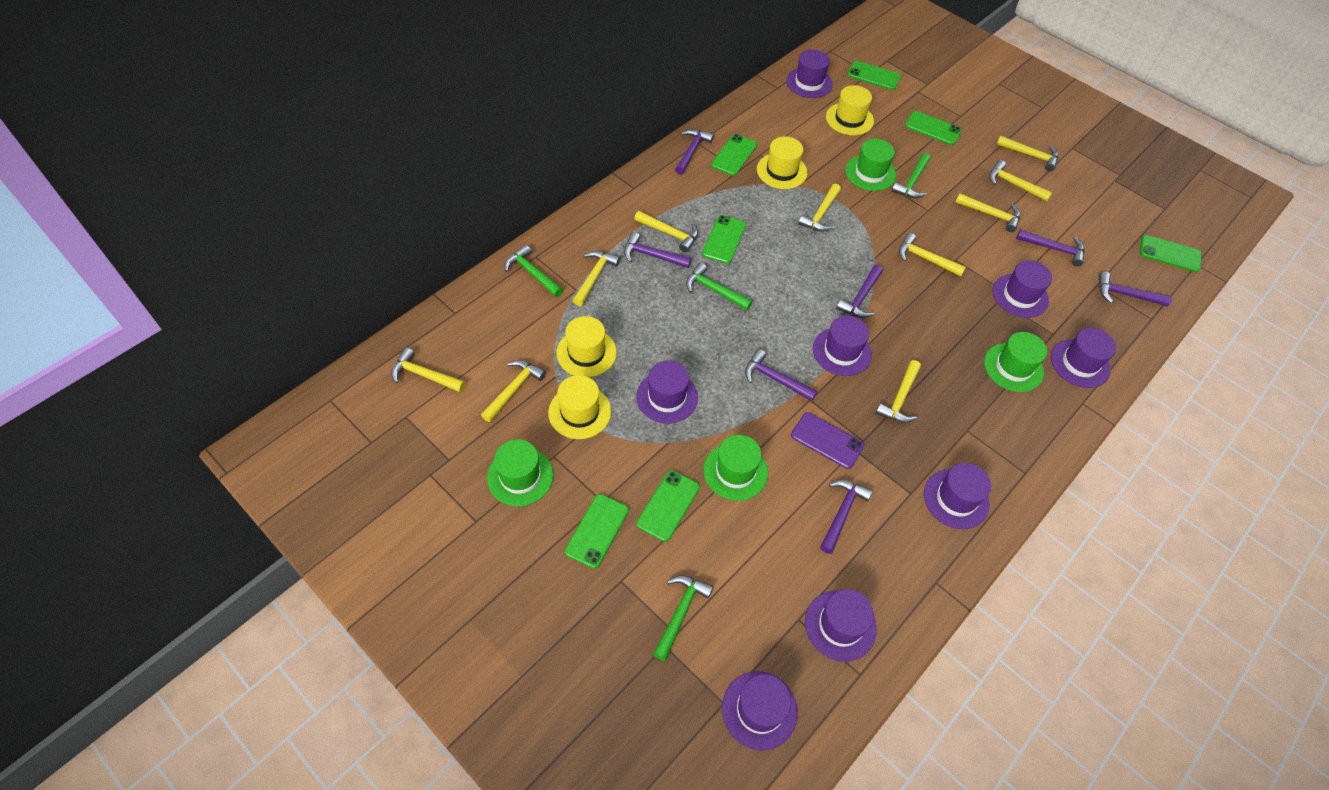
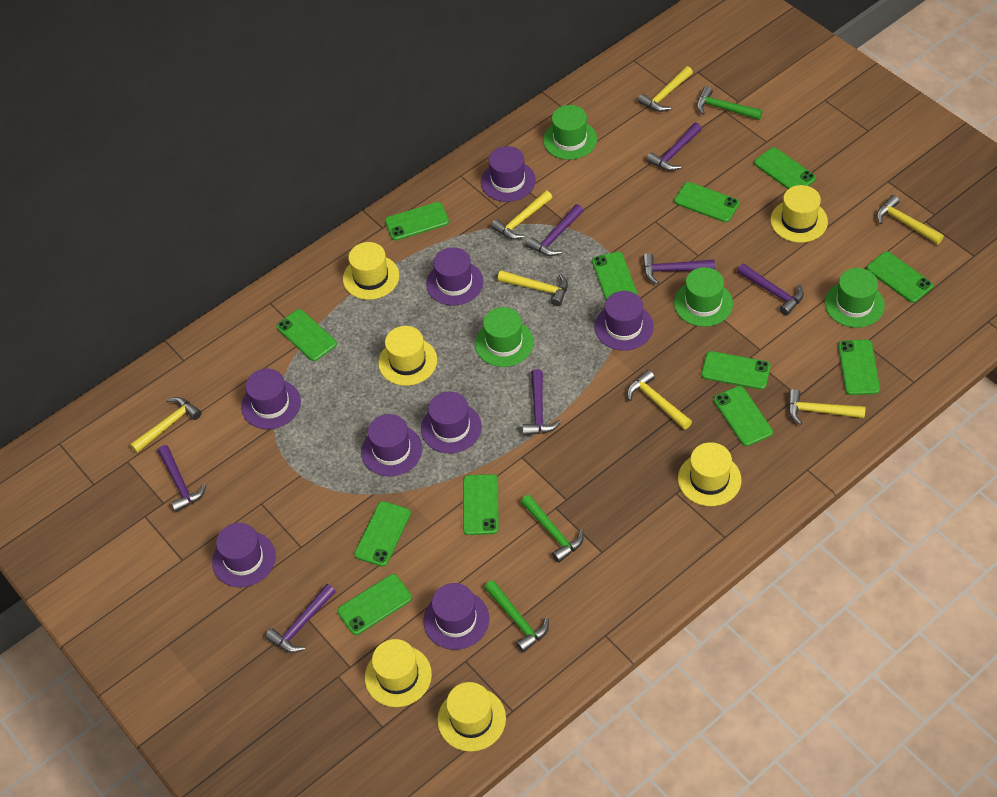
green hammer: [504,244,563,297] [653,575,713,661] [686,263,752,310] [892,153,930,198] = 4 -> [484,580,549,653] [521,495,584,563] [697,86,763,120] = 3
green phone: [565,494,629,569] [636,470,700,542] [702,215,746,264] [711,134,757,176] [847,61,901,90] [905,111,962,145] [1140,235,1202,272] = 7 -> [276,309,337,361] [337,574,412,635] [354,501,411,567] [385,202,449,241] [463,474,499,535] [592,252,638,300] [674,182,740,222] [701,351,771,390] [713,386,773,446] [754,147,816,189] [838,340,880,395] [867,251,933,303] = 12
purple phone: [791,412,865,469] = 1 -> none = 0
yellow hammer: [391,348,466,393] [481,360,546,422] [573,251,620,306] [634,211,698,253] [798,184,841,232] [875,360,921,423] [899,233,966,276] [955,193,1020,232] [989,160,1052,201] [996,136,1058,171] = 10 -> [130,397,201,453] [491,190,552,239] [498,270,568,306] [627,370,692,430] [638,66,693,112] [788,389,866,425] [876,195,944,245] = 7
yellow hat: [548,375,611,439] [556,316,617,377] [757,136,807,189] [826,85,874,135] = 4 -> [343,242,399,300] [365,639,432,707] [378,326,437,386] [438,682,506,752] [678,442,741,506] [770,185,828,243] = 6

